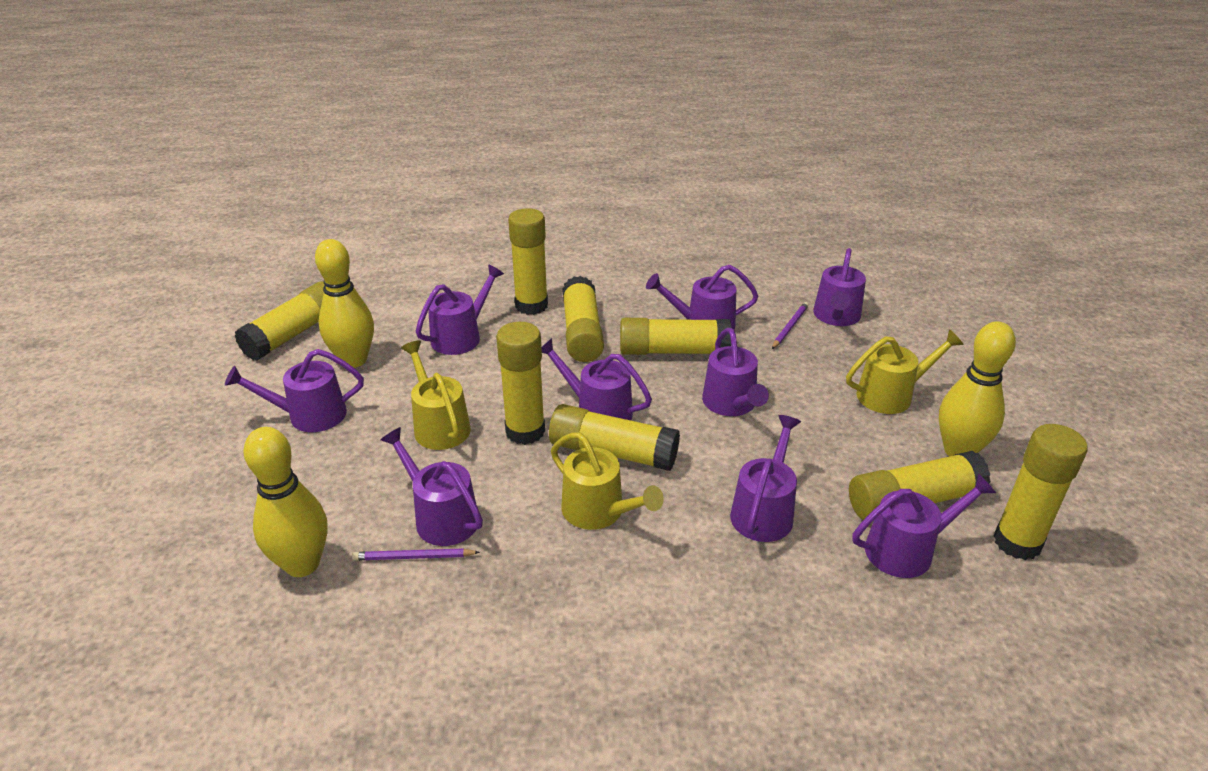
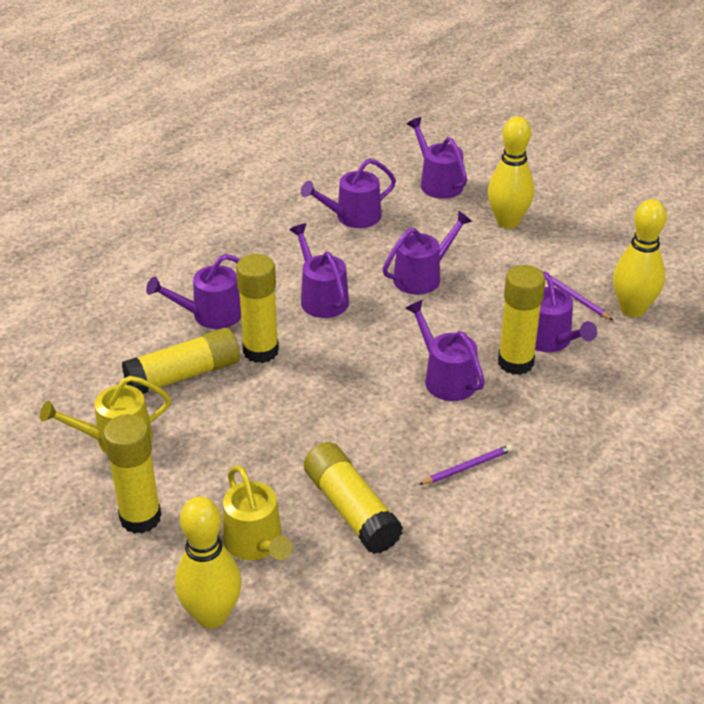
purple watering can: [225,349,364,432] [380,427,483,546] [416,264,504,355] [542,338,652,420] [646,265,758,330] [702,328,769,416] [730,415,801,542] [813,248,866,326] [852,473,996,578] = 9 -> [146,254,241,329] [290,223,349,318] [301,158,396,228] [383,211,472,295] [405,300,485,401] [407,117,467,199] [535,271,597,352] = 7
yellow glue stick: [235,282,325,360] [496,322,545,445] [508,208,548,315] [549,404,680,471] [562,276,604,362] [620,318,731,355] [849,451,991,520] [994,424,1088,560] = 8 -> [103,414,161,534] [122,328,240,394] [236,254,279,363] [304,442,403,554] [498,265,545,375] = 5
yellow watering can: [401,341,471,450] [551,433,664,530] [846,329,964,414] = 3 -> [40,376,171,453] [223,465,292,560] = 2

